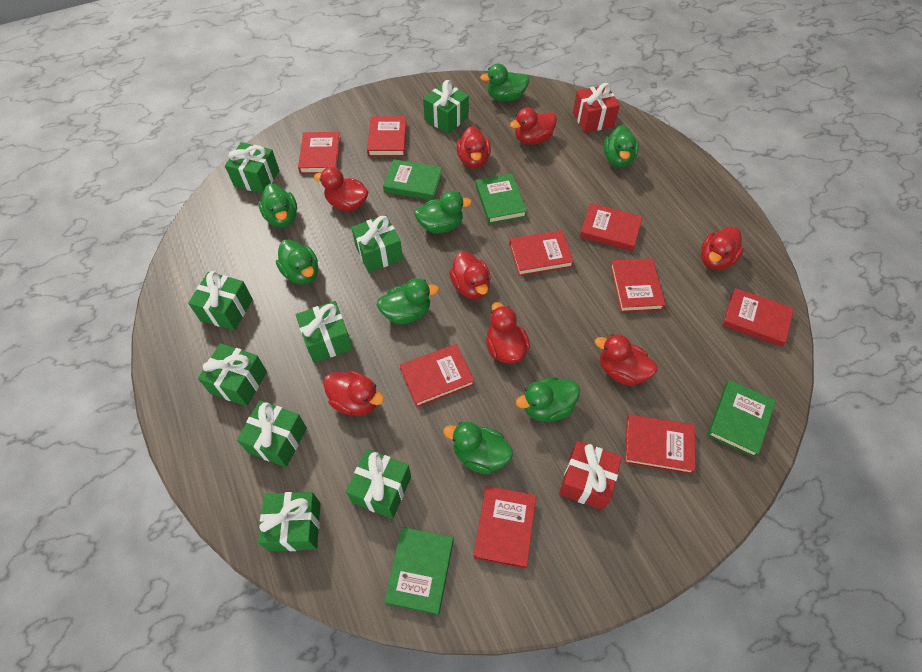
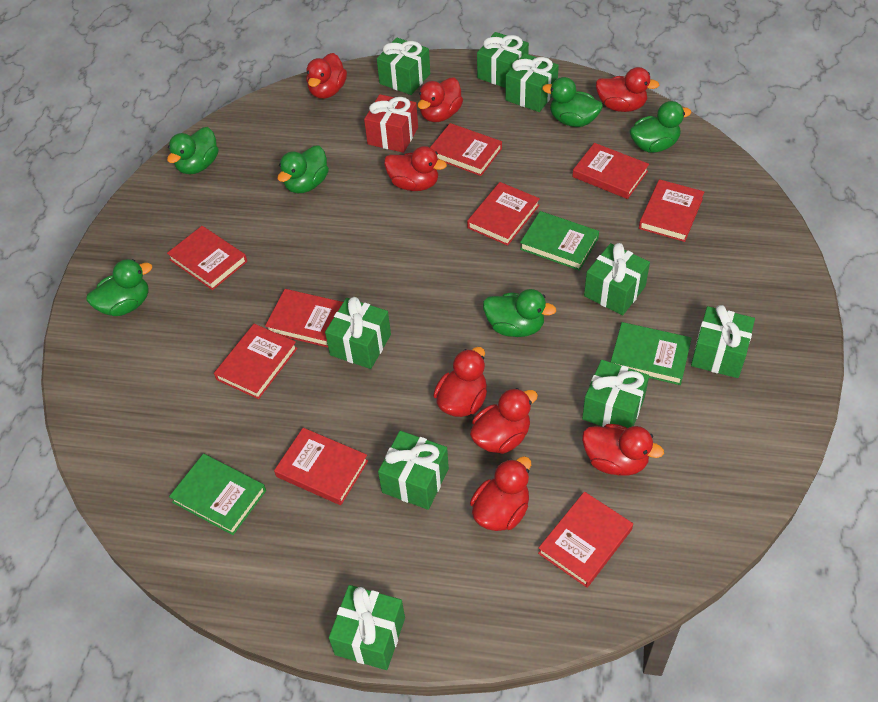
green book: [383,159,442,200] [384,527,454,615] [476,174,527,224] [707,380,776,457] = 4 -> [169,454,266,535] [520,211,599,271] [611,322,692,385] = 3
green duck: [259,184,297,228] [276,239,318,284] [377,278,439,324] [414,191,472,233] [443,422,513,474] [480,64,529,102] [516,377,580,421] [604,125,639,168] = 8 -> [86,259,152,316] [167,127,219,174] [278,146,329,193] [483,289,556,337] [542,77,603,127] [630,101,691,153] = 6
red gift: [559,441,622,510] [573,83,620,133] = 2 -> [364,94,418,153] = 1

